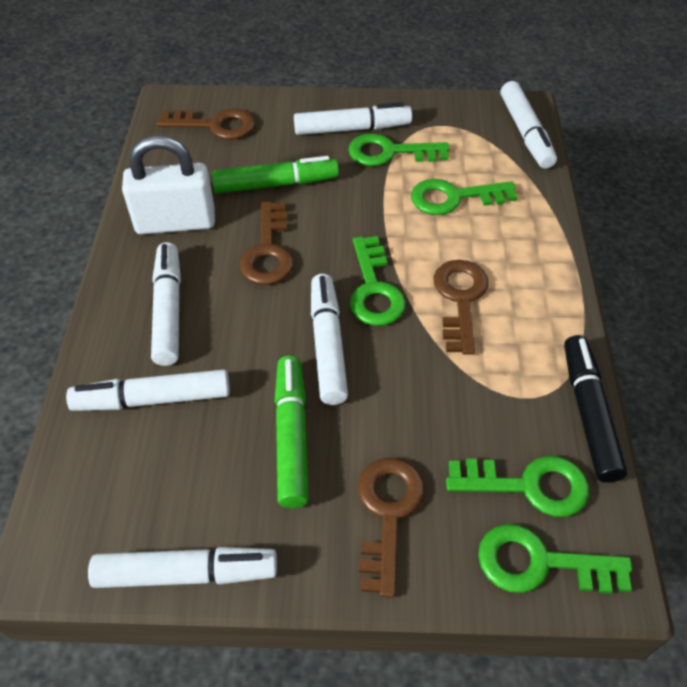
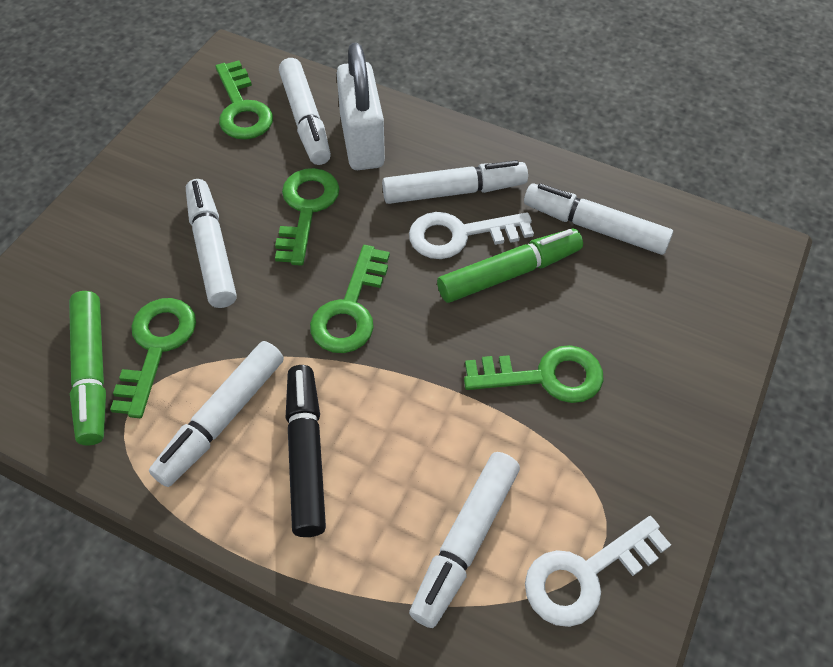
brown key: [157,109,255,139] [240,201,294,285] [358,458,424,598] [433,260,489,355] = 4 -> none = 0
white key: none = 0 -> [409,212,534,259] [525,516,671,627] = 2

